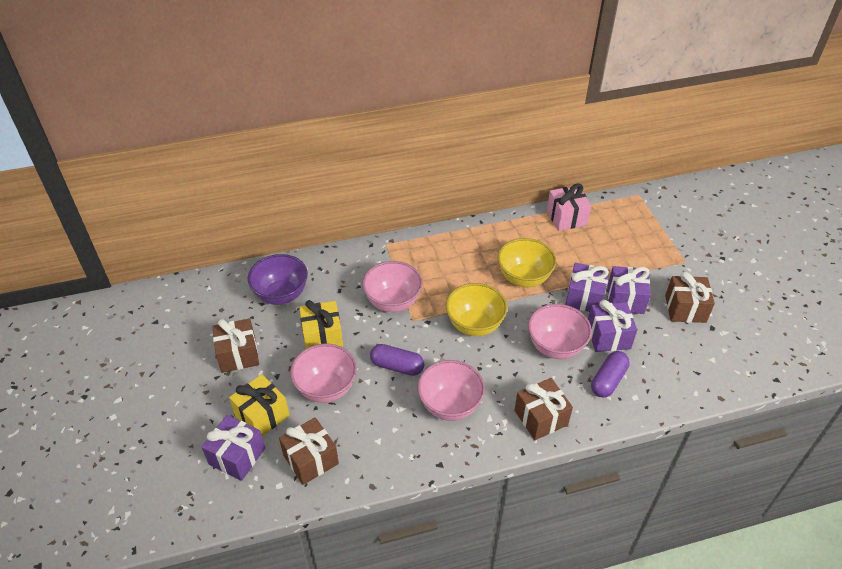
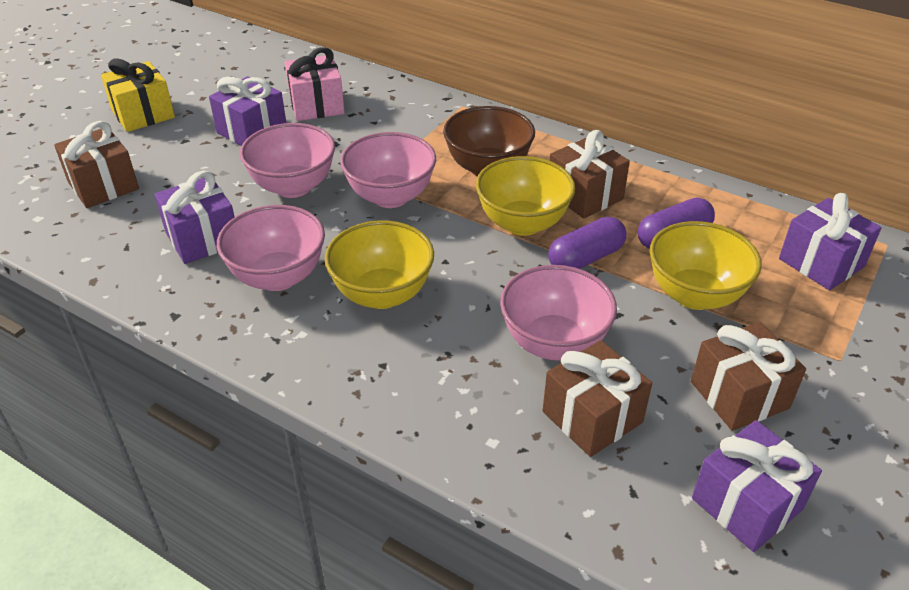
brown bowl: none = 0 -> [443,106,535,177] = 1
purple bowl: [248,254,308,305] = 1 -> none = 0
yellow bowl: [446,283,507,336] [498,238,556,287] = 2 -> [324,221,434,309] [476,156,576,236] [649,221,762,310] = 3
yellow gift: [229,374,290,436] [299,300,343,348] = 2 -> [101,58,175,132] = 1

